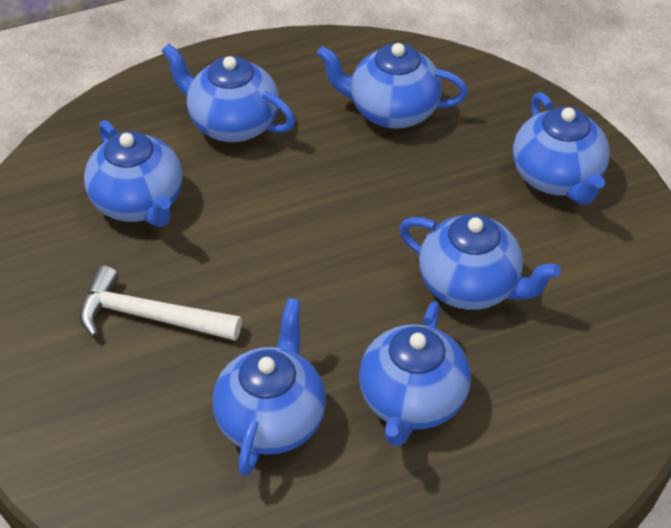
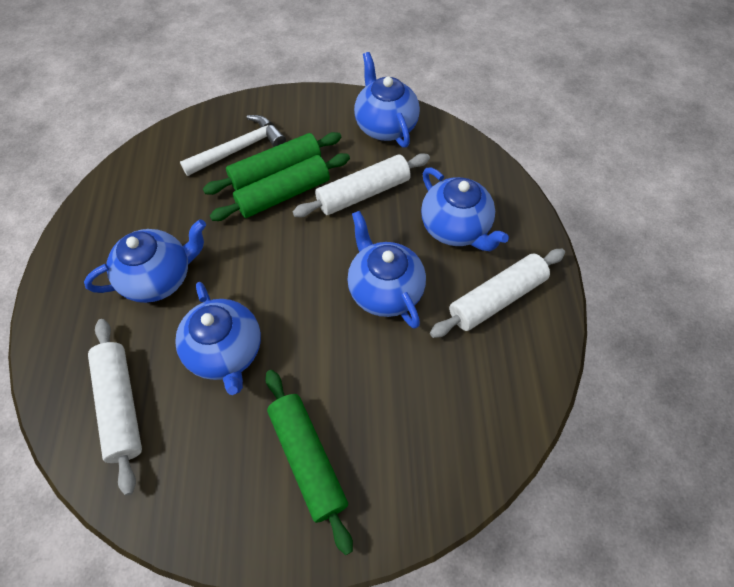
blue teapot: [84,120,183,227] [161,43,295,142] [213,298,326,476] [317,43,468,129] [359,301,471,446] [399,214,561,310] [513,92,610,205] = 7 -> [84,219,206,303] [175,282,261,395] [347,211,426,329] [354,52,420,148] [421,167,509,251] = 5
green rolling pin: none = 0 -> [203,132,342,195] [210,153,350,221] [265,370,353,555] = 3
white rolling pin: none = 0 -> [88,319,142,495] [293,153,430,217] [430,249,565,338] = 3

